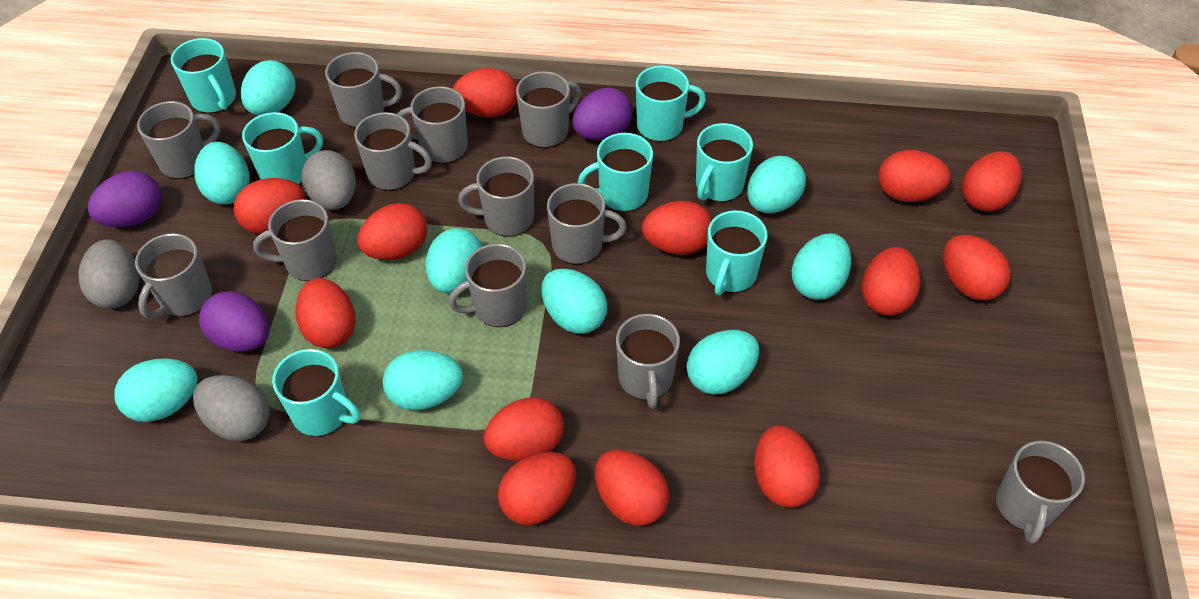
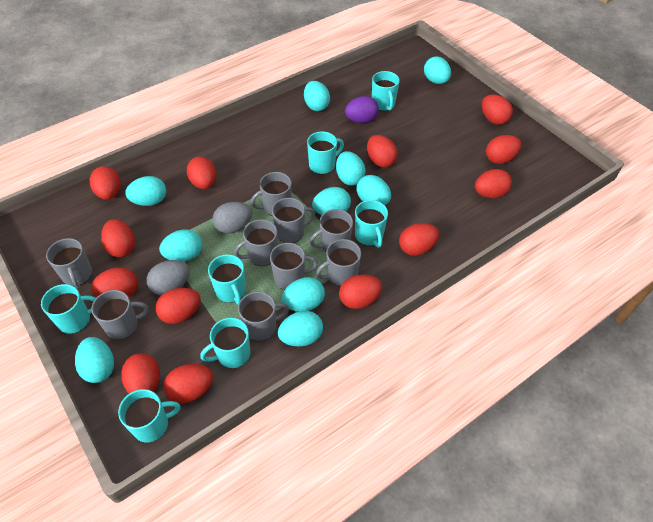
grey egg: [78,239,139,309] [193,375,270,441] [302,150,356,210] = 3 -> [147,260,190,295] [212,202,252,234] = 2
grey mug: [135,233,212,319] [137,101,221,179] [253,199,337,281] [325,52,402,128] [354,112,432,191] [398,86,468,164] [448,244,527,327] [458,156,534,237] [516,71,581,148] [547,183,627,265] [616,314,680,409] [996,440,1085,544] = 12 -> [46,238,92,288] [92,290,149,340] [234,219,278,266] [238,292,289,341] [251,172,292,216] [270,243,318,290] [272,198,315,243] [310,209,353,252] [316,239,361,287] = 9
purple egg: [87,171,161,227] [199,291,269,352] [572,87,633,140] = 3 -> [345,96,379,123] = 1
turquoise egg: [115,358,198,422] [194,142,250,204] [241,60,295,115] [383,350,463,410] [426,228,482,293] [542,269,607,334] [687,330,759,394] [747,156,806,213] [792,233,851,300] = 9 -> [75,337,114,383] [125,176,166,206] [159,229,202,261] [278,311,323,347] [282,277,325,312] [304,81,330,111] [312,187,351,215] [336,151,366,186] [357,175,391,205] [424,56,451,84] = 10

